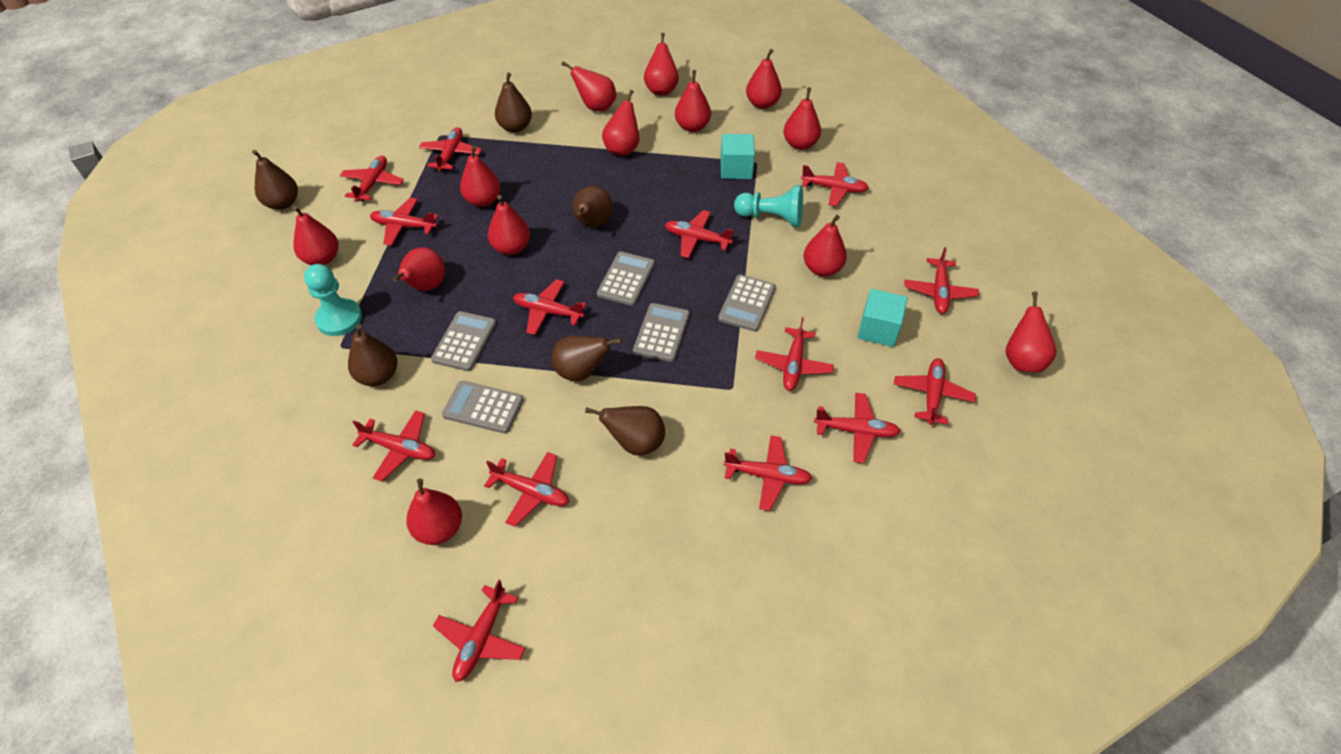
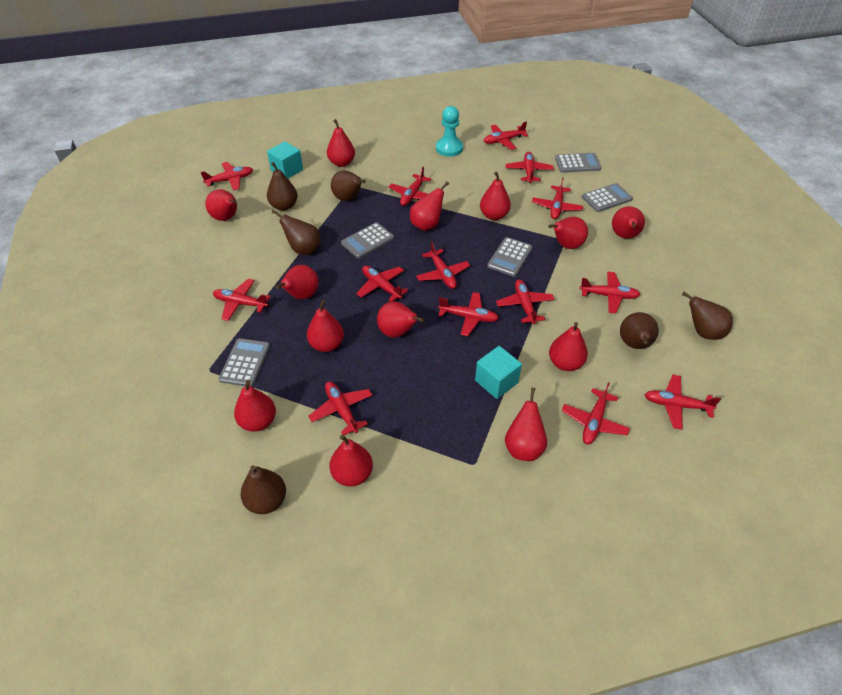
turquoise pawn: [304,264,362,336] [734,185,803,227] = 2 -> [436,106,463,156] = 1

